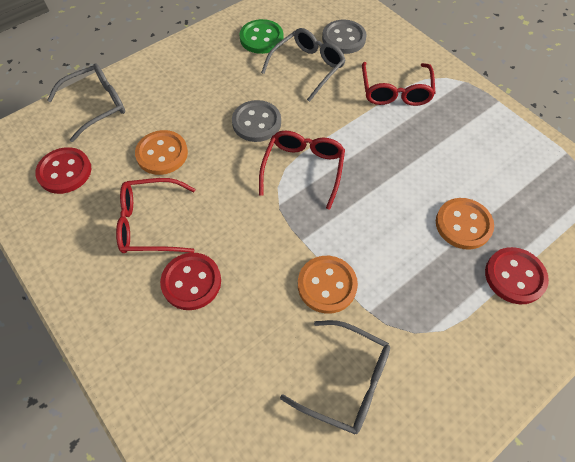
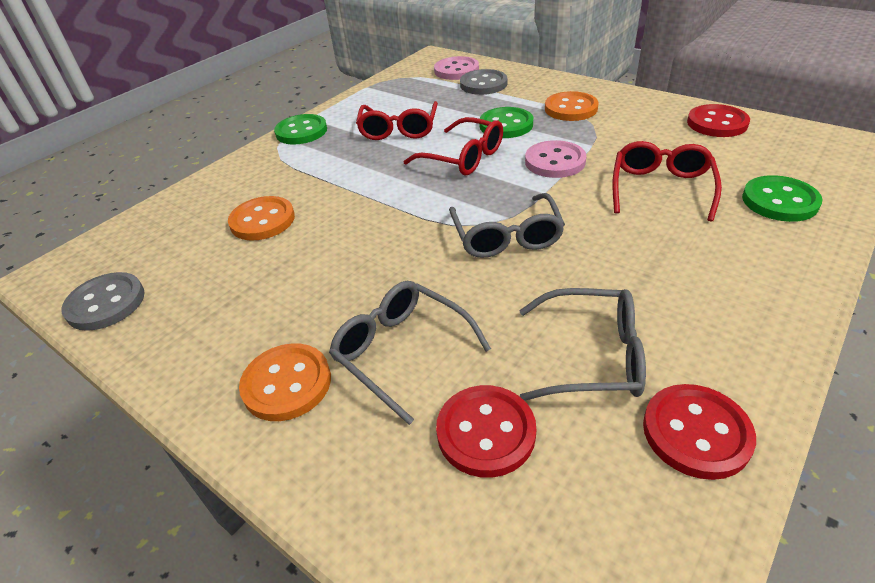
green button: [240,19,283,54] = 1 -> [274,114,327,145] [479,107,533,138] [742,175,823,222] = 3
pink button: none = 0 -> [434,56,479,80] [525,140,586,178] = 2

